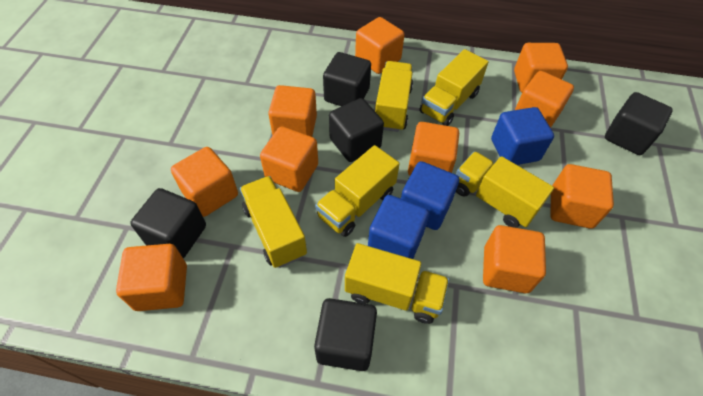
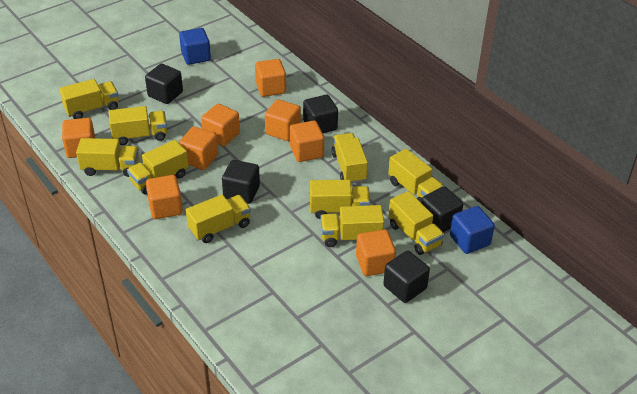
blue cube: [368,195,429,259] [401,161,459,230] [491,107,554,165] = 3 -> [179,28,211,65] [450,206,495,254] = 2
orange cube: [116,244,187,311] [171,147,238,217] [260,126,318,192] [268,85,317,137] [355,17,405,74] [408,122,459,176] [483,225,546,293] [514,43,568,93] [515,71,574,128] [550,164,614,229] = 10 -> [62,118,95,158] [146,175,183,219] [179,126,218,170] [201,104,240,146] [255,59,286,97] [265,99,301,141] [290,120,324,162] [356,229,396,276] = 8
yellow truck: [240,176,307,268] [315,145,400,237] [345,243,449,324] [375,61,413,132] [419,49,489,126] [456,151,554,228] = 6 -> [59,79,119,119] [76,138,139,177] [109,106,167,145] [127,140,189,194] [186,194,251,243] [310,180,370,219] [320,205,384,247] [331,133,368,184] [388,149,444,202] [389,191,444,255] = 10

